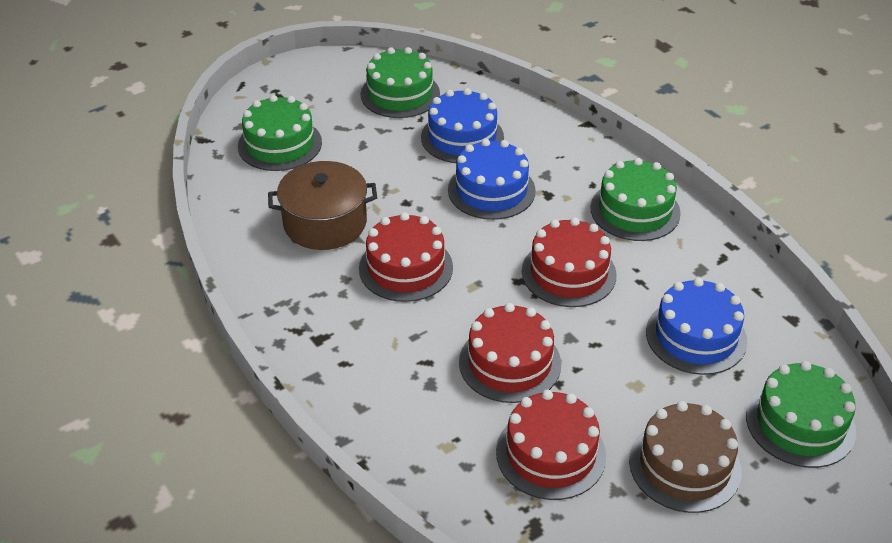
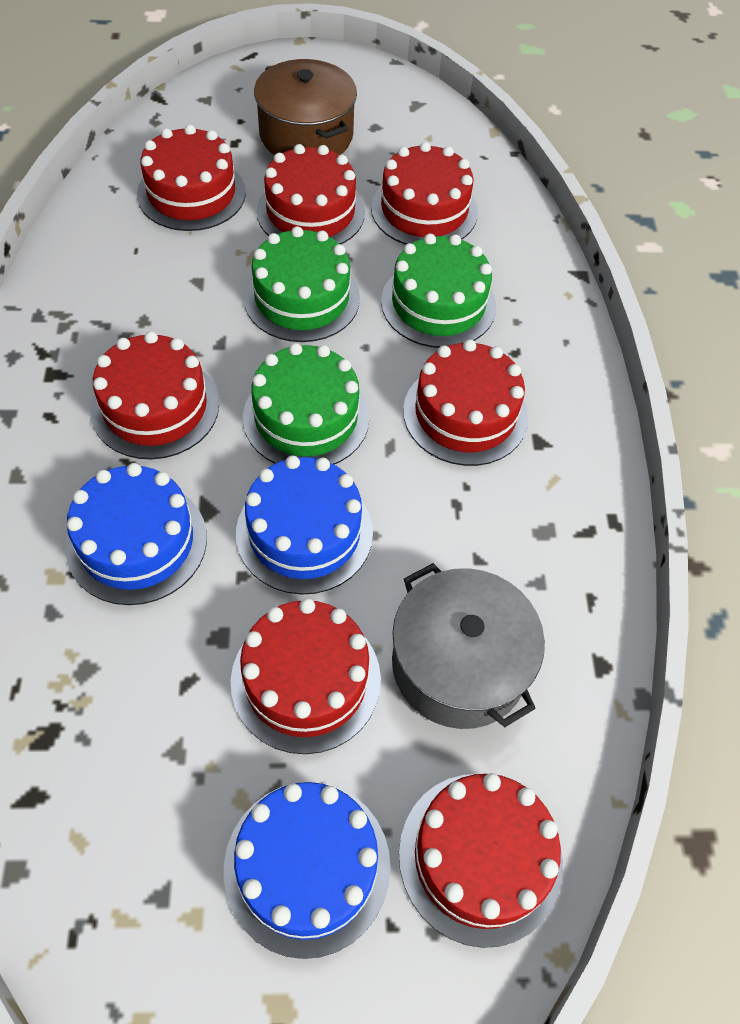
brown cake: [629,401,741,513] = 1 -> none = 0
green cake: [238,95,322,171] [360,47,440,118] [590,158,681,241] [746,361,856,468] = 4 -> [243,343,370,464] [244,226,360,342] [381,234,496,348] = 3
grey pot: none = 0 -> [392,563,545,729] = 1
red cake: [359,212,453,302] [459,303,561,403] [496,390,606,500] [522,217,617,307] = 4 -> [91,331,219,459] [137,125,246,231] [231,598,381,754] [256,144,365,244] [371,142,478,245] [399,773,563,948] [403,340,528,466] = 7

